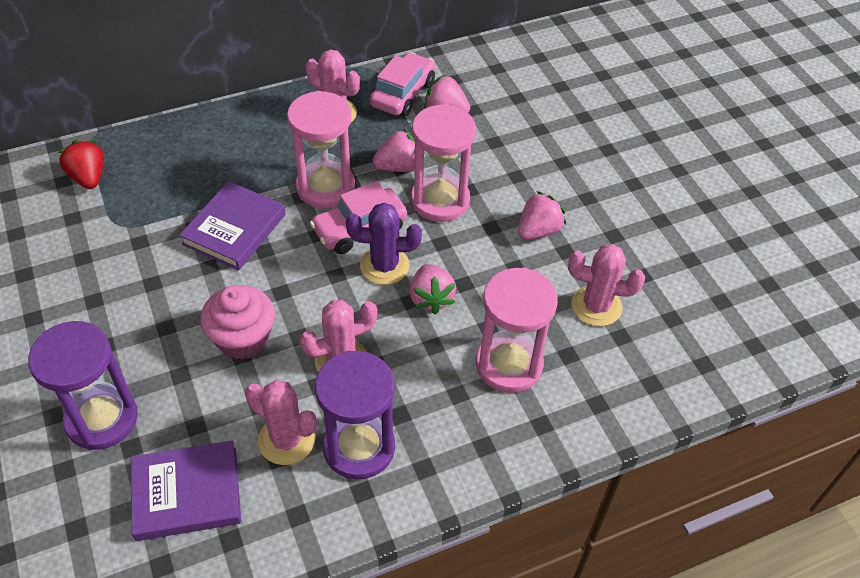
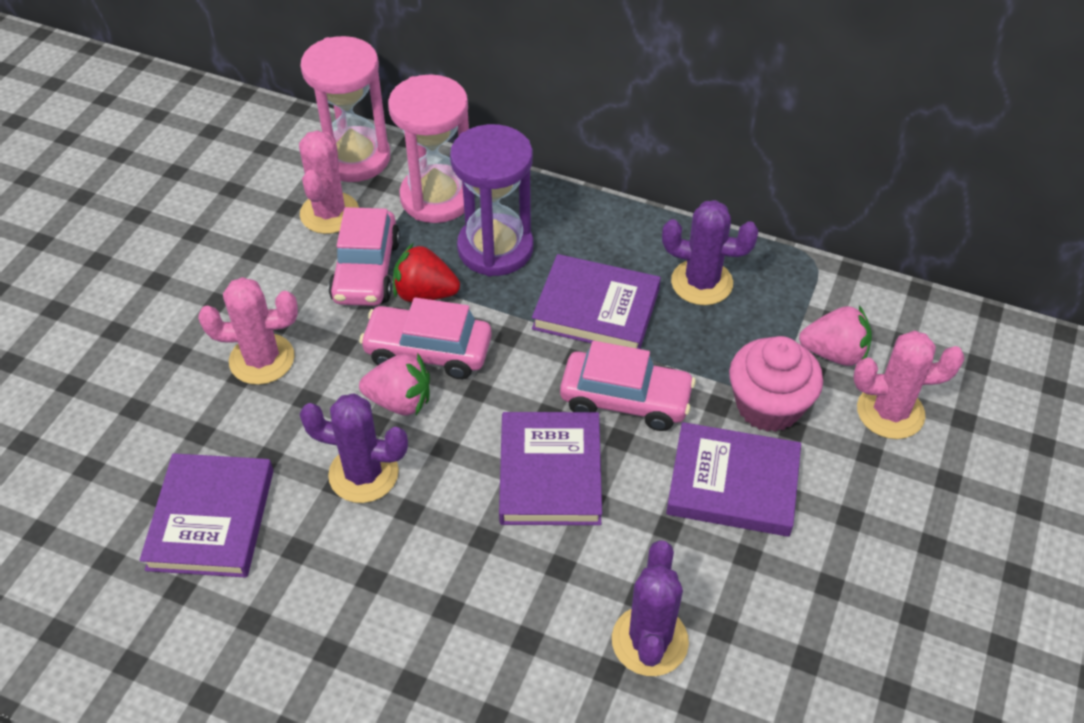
pink cactus: [245,380,316,465] [299,300,377,372] [306,50,360,122] [568,244,645,326] = 4 -> [198,277,298,385] [299,130,359,234] [853,330,965,439] = 3
pink car: [310,181,407,254] [370,52,435,117] = 2 -> [328,207,400,306] [359,297,492,379] [560,341,696,431] = 3
pink hourglass: [287,91,355,208] [411,104,476,222] [476,267,558,393] = 3 -> [301,36,390,182] [388,74,469,223] = 2
pink strawberry: [372,129,415,172] [410,264,456,314] [424,74,470,113] [518,191,566,240] = 4 -> [359,354,430,415] [799,305,872,366] = 2
purple book: [131,441,242,541] [179,181,286,270] = 2 -> [140,453,273,578] [499,412,602,525] [532,254,661,349] [666,422,801,537] = 4
purple cactus: [346,203,422,285] = 1 -> [300,394,408,503] [612,540,689,676] [662,200,759,305] = 3
purple hourglass: [28,321,138,450] [315,351,395,480] = 2 -> [450,124,533,276] = 1

